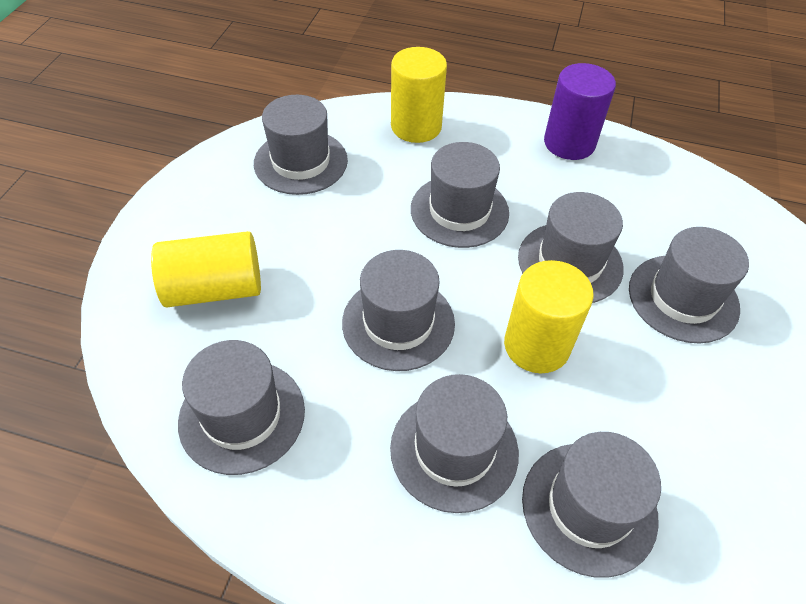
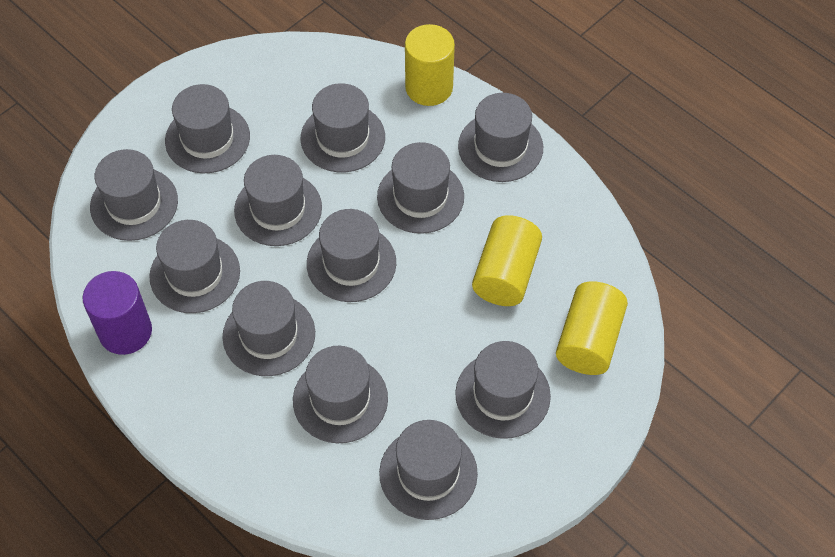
grey hat: [178,340,305,475] [254,95,348,195] [342,250,455,371] [390,374,519,513] [411,142,509,248] [518,192,624,303] [522,432,661,578] [629,227,749,344] = 8 -> [90,149,178,241] [149,220,240,313] [165,84,250,173] [222,281,315,376] [234,155,322,246] [293,346,388,443] [300,83,385,172] [307,209,396,302] [377,142,464,234] [379,420,478,520] [455,341,551,439] [458,93,543,182] = 12

